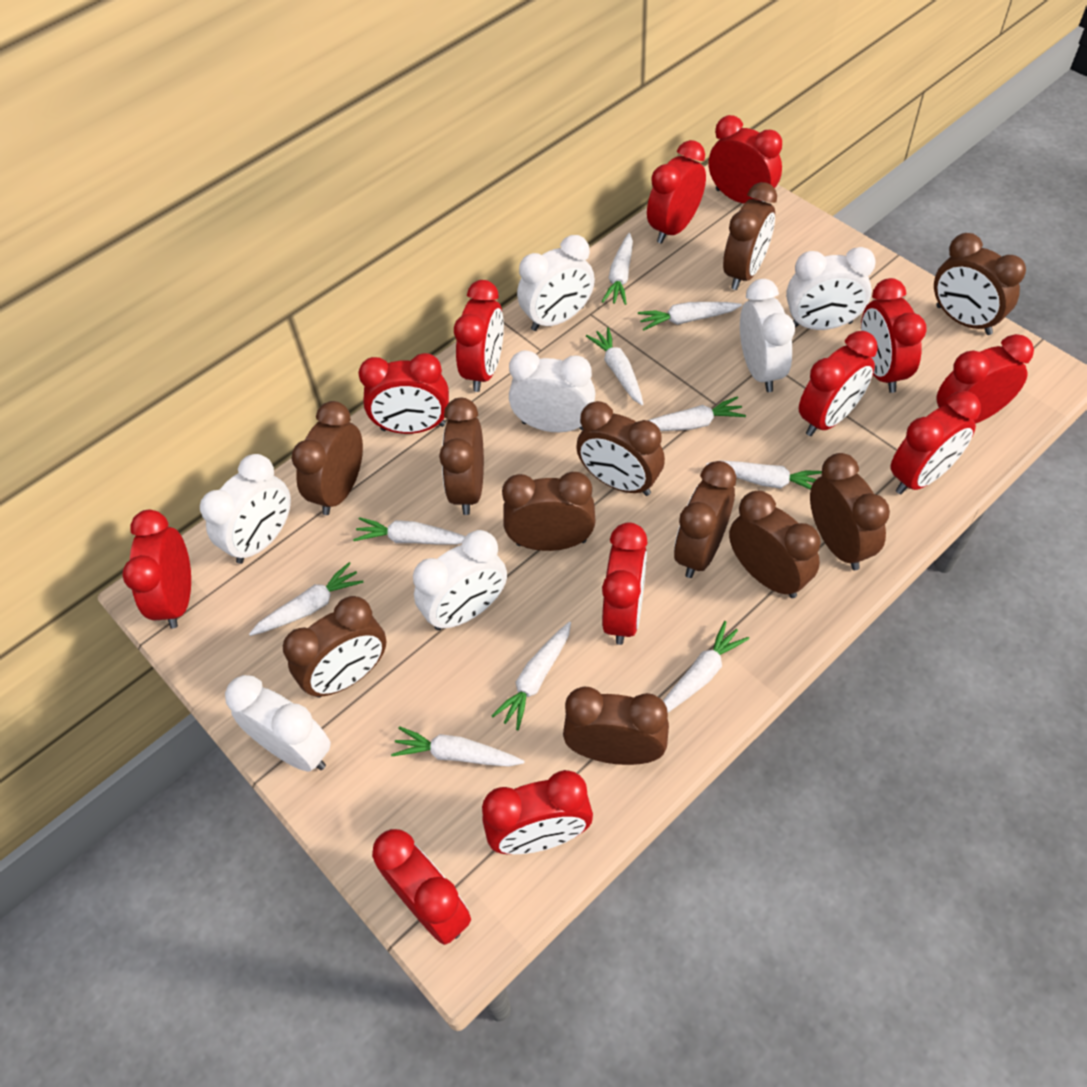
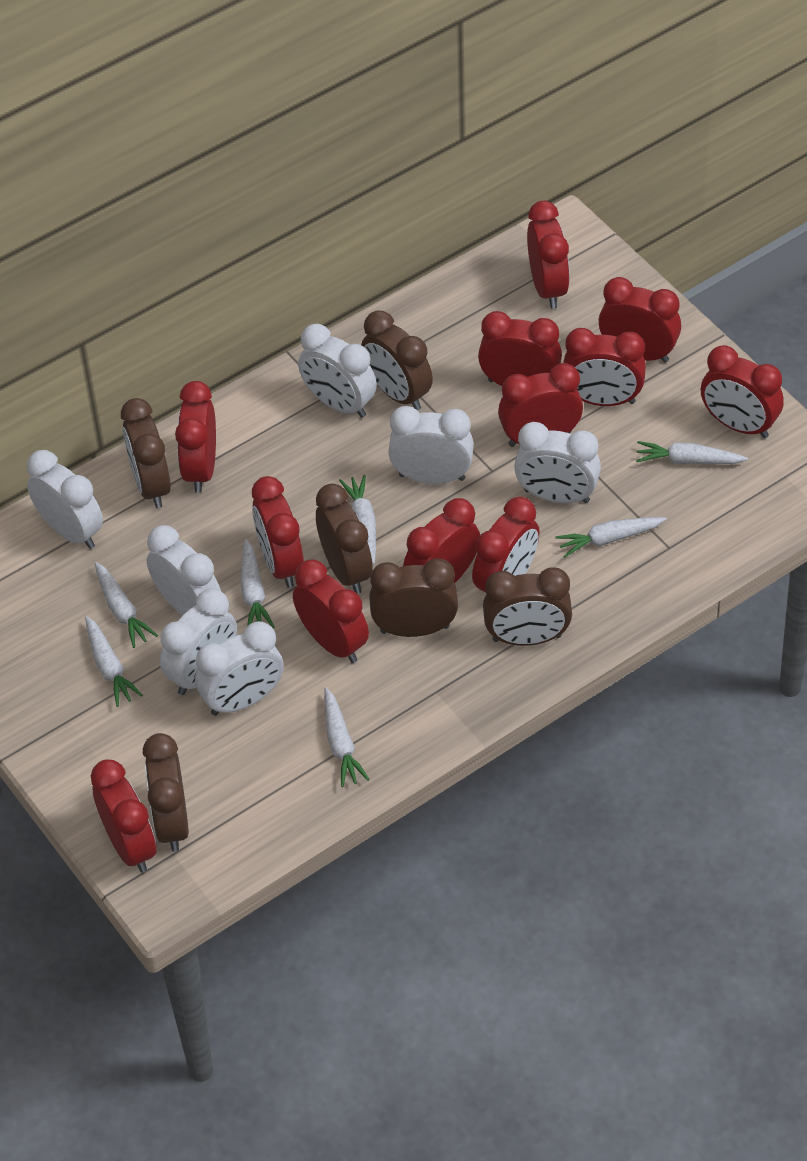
brown clock: [283,596,386,698] [292,401,363,515] [439,398,484,515] [502,472,595,551] [563,687,669,765] [576,401,665,496] [674,461,736,578] [723,182,777,290] [729,491,821,598] [810,453,890,570] [934,233,1026,335] = 11 -> [121,398,171,508] [143,733,189,852] [316,484,373,594] [361,311,433,410] [369,559,458,637] [483,567,572,646] = 6
white carrot: [249,562,364,636] [353,517,466,544] [391,726,524,767] [491,622,571,730] [586,327,643,405] [602,233,633,305] [638,302,742,331] [648,397,746,431] [663,621,749,712] [706,460,822,490] = 10 -> [85,616,143,707] [95,562,158,648] [240,539,274,628] [324,688,370,787] [339,475,376,565] [555,517,667,557] [636,441,748,464] = 7

